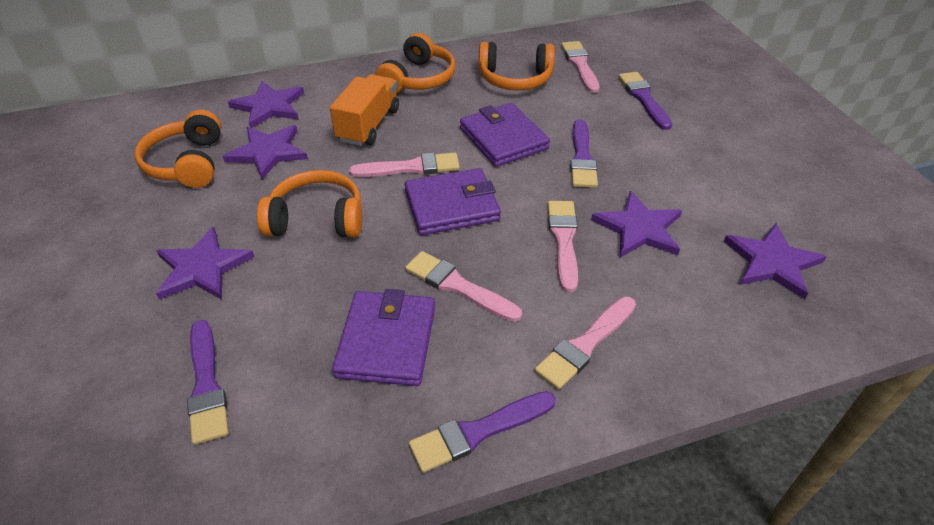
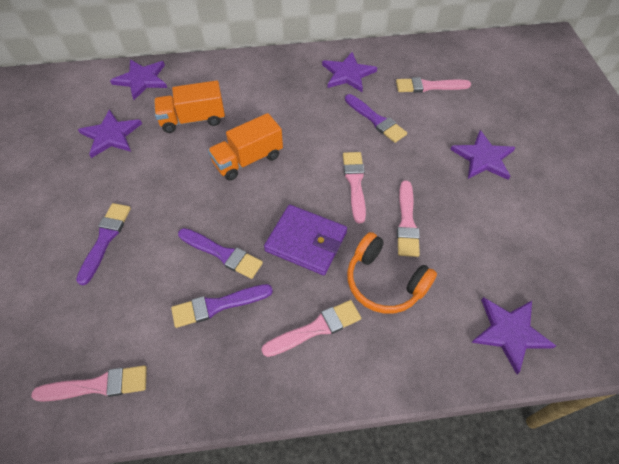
orange headphones: [135,110,221,188] [257,170,362,238] [375,33,456,93] [479,42,555,91] = 4 -> [347,232,437,314] = 1
orange truck: [330,74,399,146] = 1 -> [154,80,225,133] [208,113,283,181] = 2
purple wallet: [332,289,435,386] [405,168,501,235] [460,103,550,167] = 3 -> [264,205,347,275] = 1

